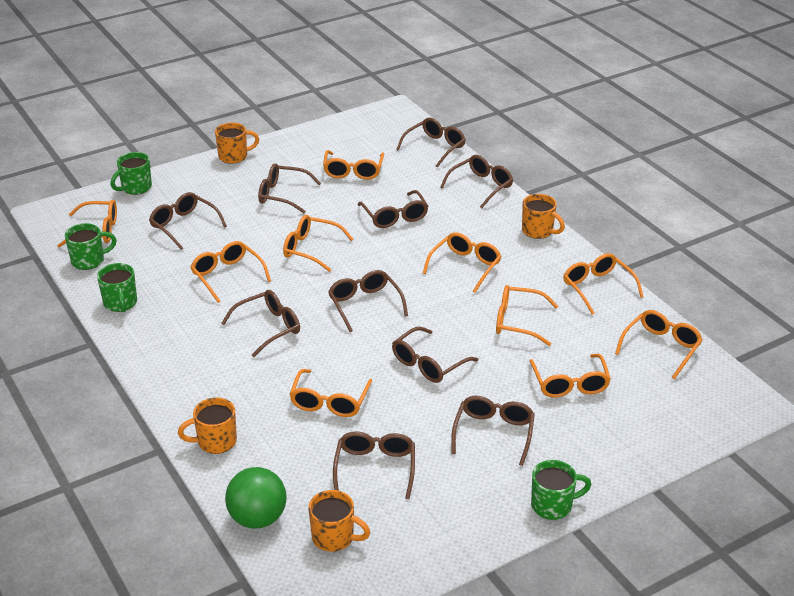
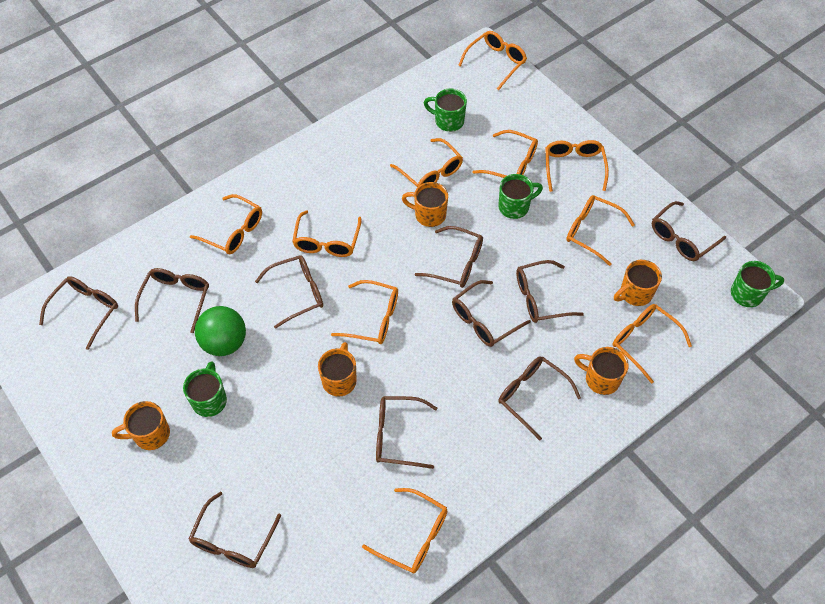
orange mug: [178,398,237,454] [215,123,259,164] [308,490,371,552] [522,194,565,239] = 4 -> [112,401,170,450] [318,342,357,397] [402,182,448,227] [574,347,629,395] [614,260,662,306] = 5

